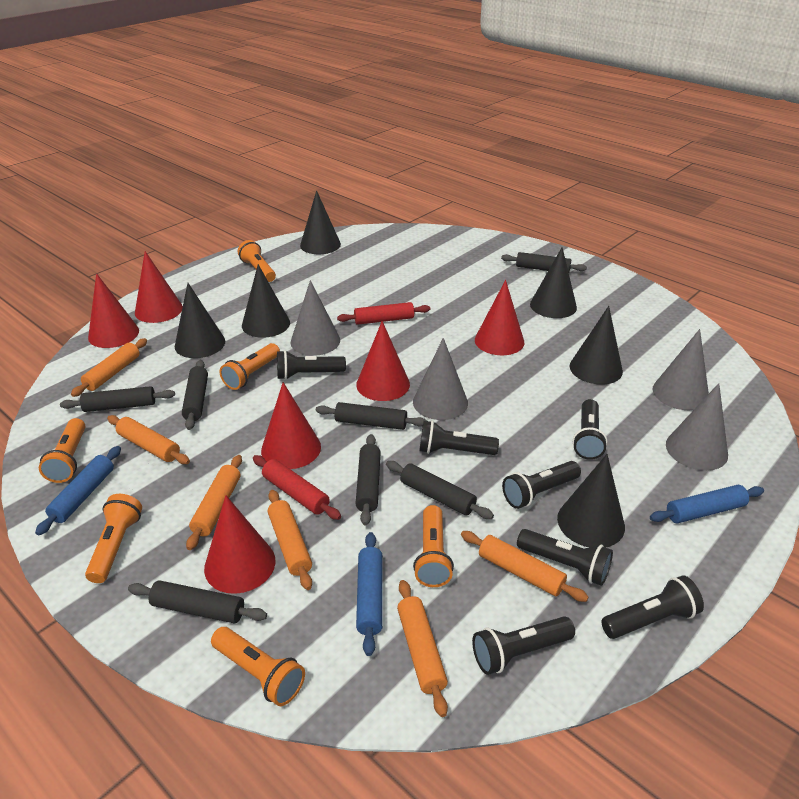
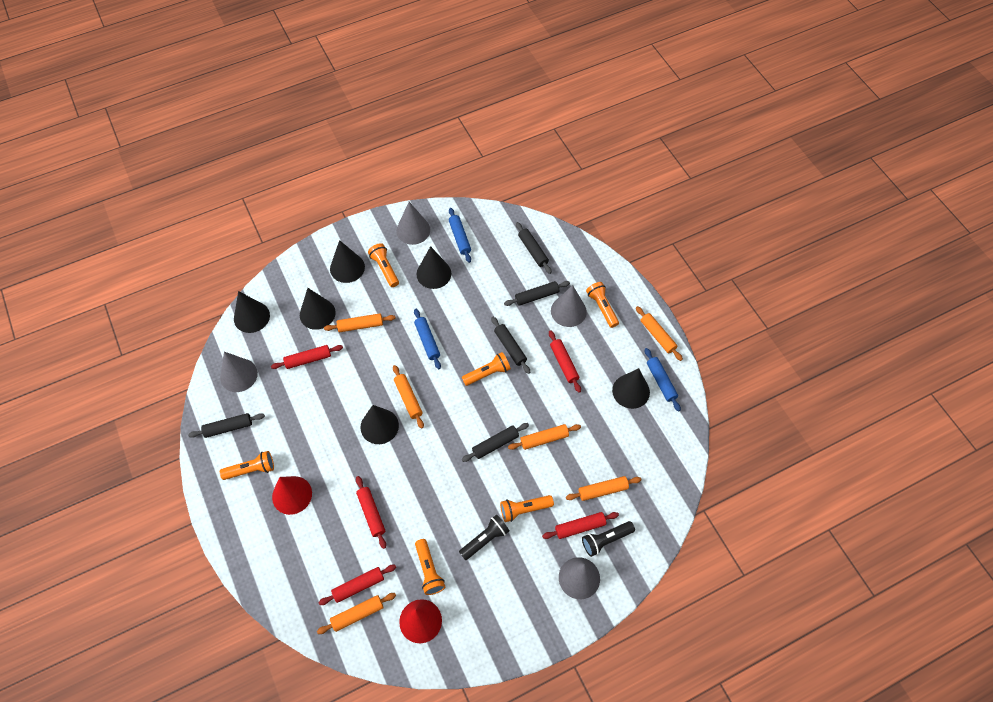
black flashlight: [277,350,346,380] [419,421,499,455] [472,616,575,675] [502,461,581,509] [517,529,613,586] [573,399,608,460] [601,575,704,639] = 7 -> [459,514,509,560] [582,521,635,557] = 2
black rolling pin: [60,386,175,412] [128,580,267,623] [182,360,208,430] [316,402,427,430] [355,434,381,526] [386,461,494,519] [501,252,587,272] = 7 -> [188,413,265,438] [462,423,529,462] [491,317,530,374] [504,281,570,306] [516,222,552,274] = 5
red cone: [88,273,139,348] [135,251,183,323] [204,495,275,594] [261,382,321,469] [356,321,410,401] [475,280,524,355] = 6 -> [272,476,312,515] [399,599,442,643] = 2
red rolling pin: [253,455,341,520] [337,302,430,325] = 2 -> [271,345,343,369] [318,565,396,605] [356,476,386,549] [542,512,619,539] [549,330,581,393] = 5

